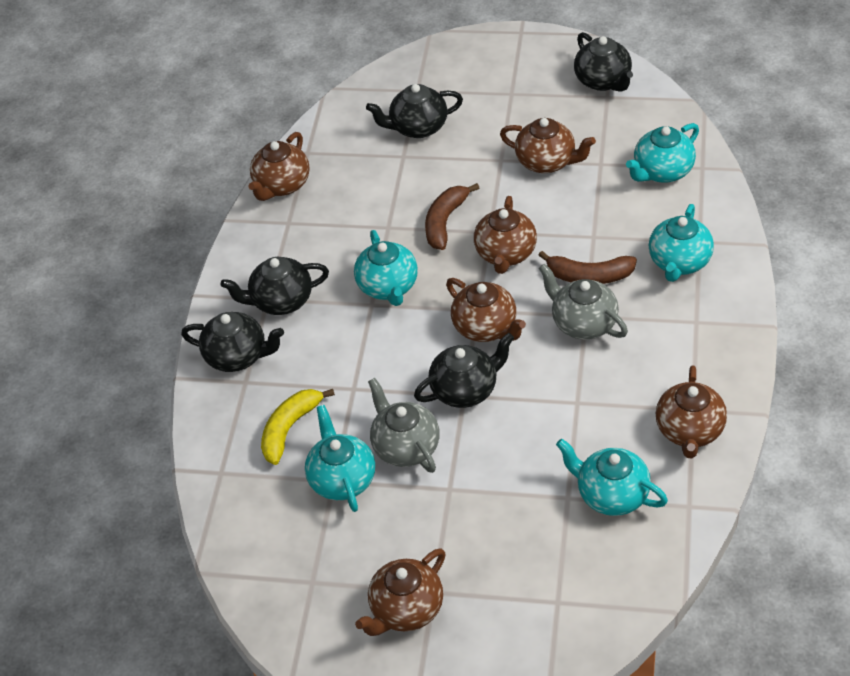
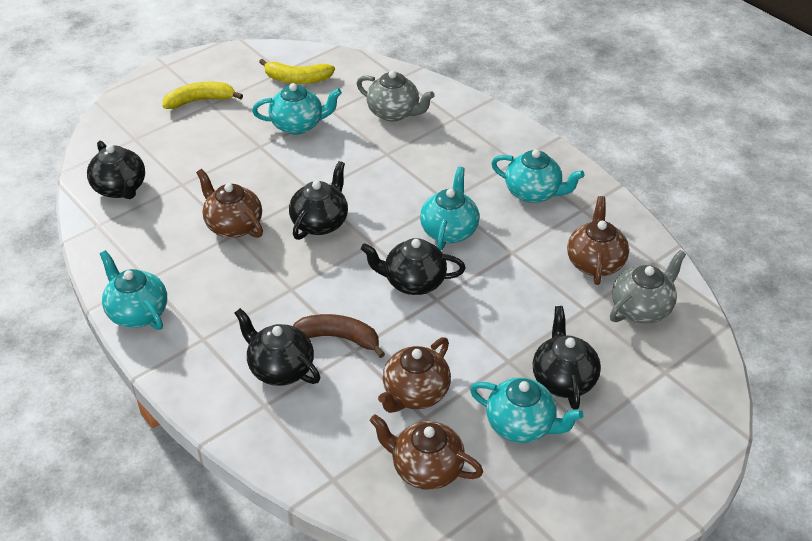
brown banana: [425,183,479,250] [538,251,637,284] = 2 -> [293,314,385,358] = 1
brown teapot: [248,132,310,201] [355,548,445,636] [446,278,526,342] [474,196,537,274] [500,118,596,173] [656,365,727,458] = 6 -> [196,169,263,238] [370,414,483,490] [378,337,451,413] [567,196,629,285] = 4
yellow banana: [261,389,335,465] = 1 -> [162,82,243,109] [259,59,335,84] = 2

